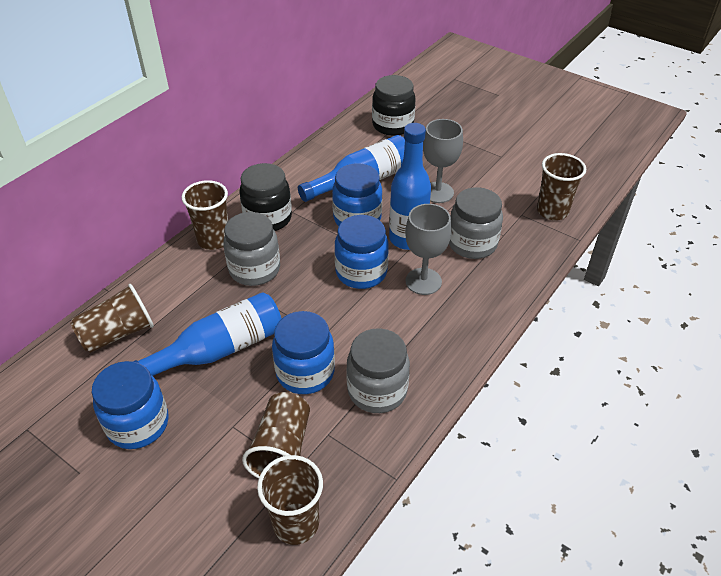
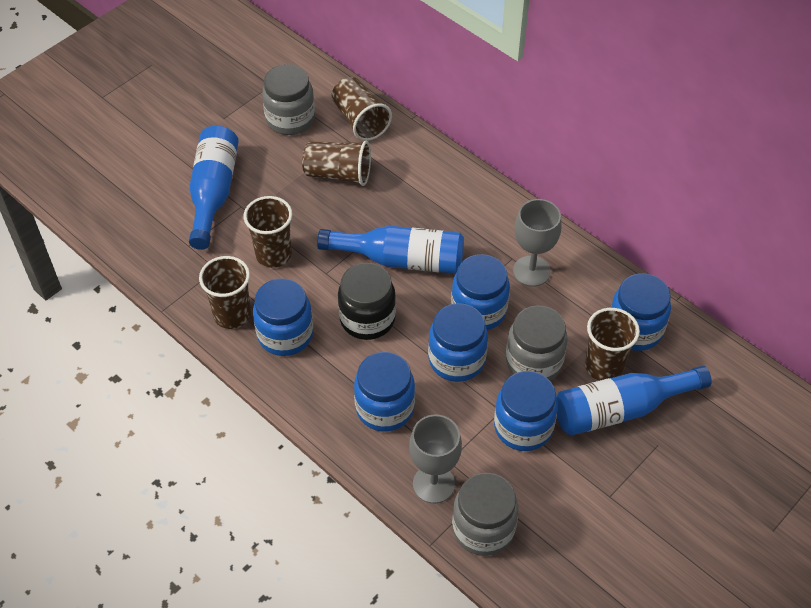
black jar: [239,163,292,231] [372,75,416,136] = 2 -> [338,263,396,340] = 1
blue jar: [92,361,169,449] [272,311,335,394] [332,163,382,226] [335,215,389,289] = 4 -> [253,278,313,356] [354,352,415,432] [428,303,488,382] [451,254,510,330] [494,371,558,451] [611,273,671,351] = 6

